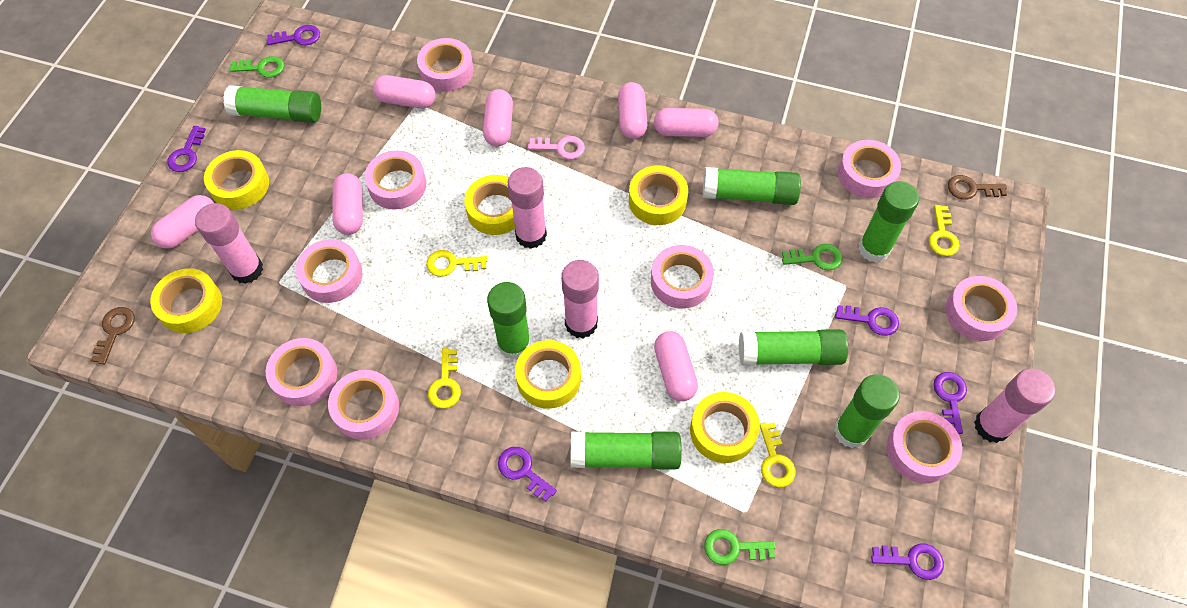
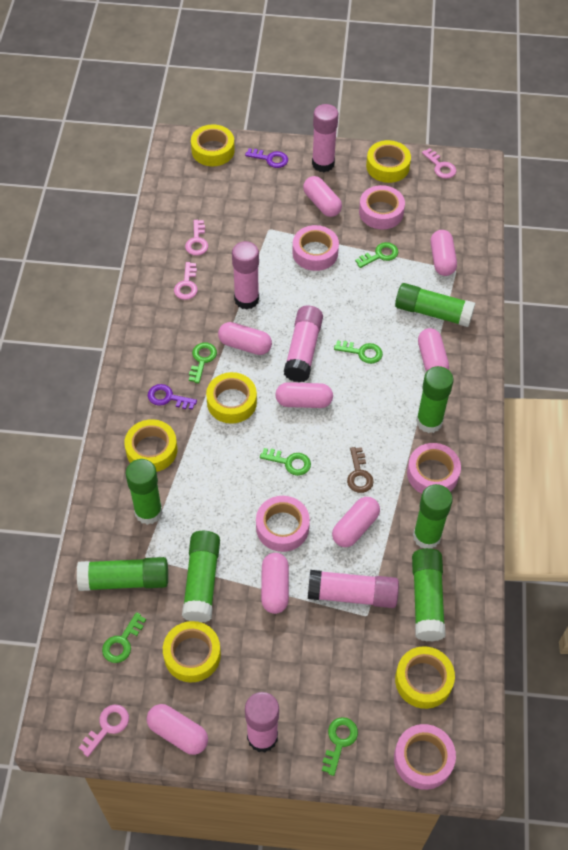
brown key: [91,307,135,365] [948,175,1007,200] = 2 -> [347,447,374,493] = 1
green key: [229,56,284,78] [704,529,776,565] [782,244,843,270] = 3 -> [102,612,146,663] [189,343,217,383] [260,448,311,476] [322,717,358,776] [334,341,383,364] [355,242,398,268] = 6
pink capsule: [151,195,214,249] [332,173,363,235] [373,75,436,108] [483,89,513,147] [618,82,647,139] [654,108,719,137] [654,331,698,401] = 7 -> [147,704,208,755] [218,322,272,355] [261,553,289,614] [275,382,333,408] [303,176,342,217] [332,497,380,547] [418,328,449,372] [431,230,457,276] = 8
pink glue stick: [195,203,263,284] [507,167,547,249] [561,260,599,338] [974,369,1055,443] = 4 -> [232,241,259,309] [245,692,279,753] [284,306,323,382] [308,570,399,608] [312,104,338,172] = 5
pink key: [528,136,585,159] = 1 -> [79,705,129,757] [174,262,198,300] [185,220,208,256] [422,148,456,179] = 4
pink tape: [266,338,337,406] [295,239,362,303] [328,370,399,440] [364,150,426,209] [417,38,474,92] [651,245,714,309] [838,140,901,198] [886,411,962,483] [946,276,1017,341] = 9 -> [256,496,310,552] [292,225,339,271] [359,185,405,229] [394,724,456,790] [407,443,461,494] = 5
purple key: [167,126,206,172] [267,25,320,45] [498,447,557,501] [835,305,899,336] [871,543,944,580] [933,372,967,434] = 6 -> [148,384,197,410] [245,148,288,168] = 2
yellow key: [426,250,488,277] [428,348,461,409] [760,422,796,487] [929,205,960,256] = 4 -> none = 0

